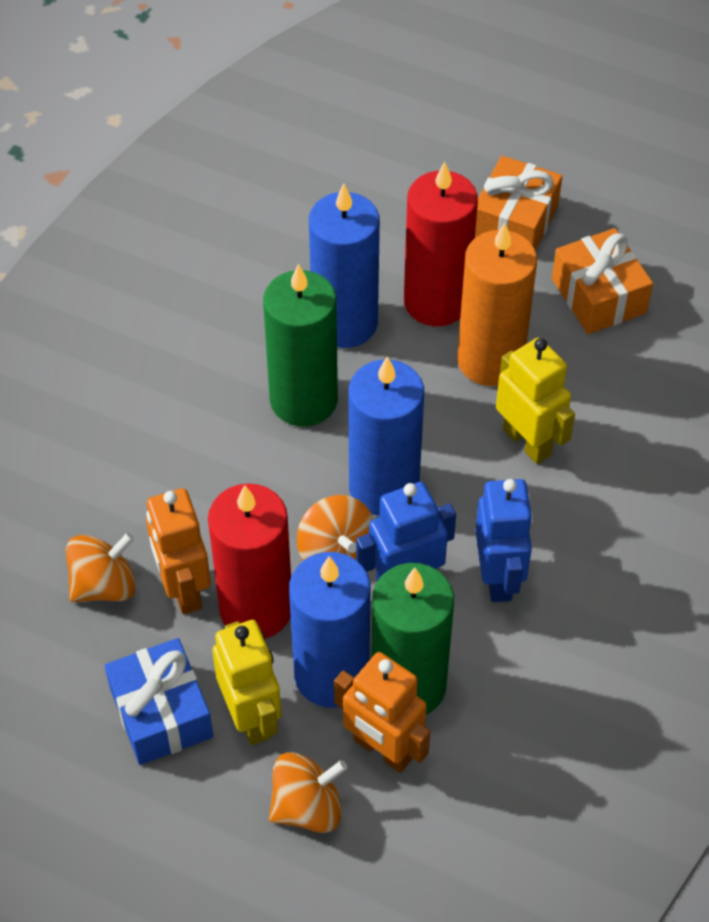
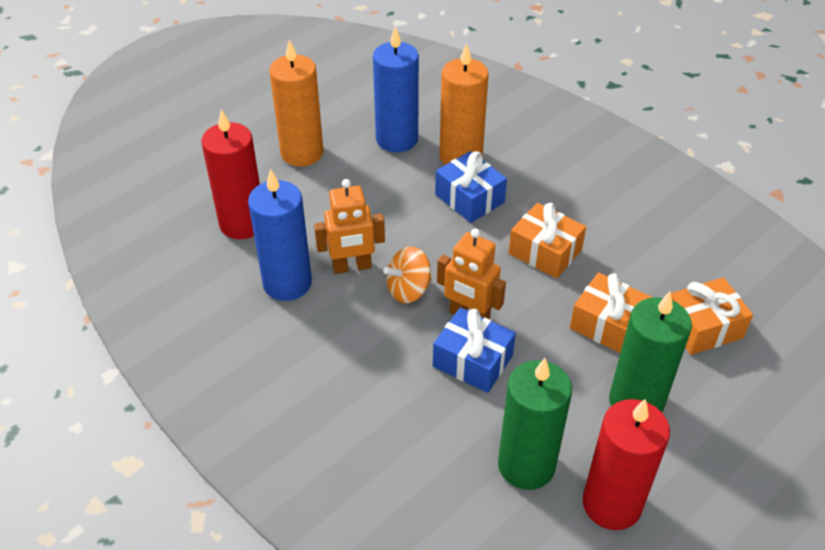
blue candle: [289,552,370,708] [309,184,380,348] [349,357,424,516] = 3 -> [248,169,312,301] [373,26,419,153] = 2
blue gift: [104,638,213,765] = 1 -> [433,308,516,393] [435,151,507,223] = 2
blue robot: [356,482,456,583] [475,479,533,602] = 2 -> none = 0
orange candle: [457,223,537,386] = 1 -> [269,40,324,167] [439,43,489,165] = 2
orange gift: [475,156,562,251] [552,228,653,334] = 2 -> [509,203,586,279] [570,272,653,353] [671,277,753,355] = 3
orange spinning top: [66,532,136,602] [269,752,348,833] [297,495,374,561] = 3 -> [383,246,432,303] = 1
yellow robot: [212,620,281,745] [496,338,575,464] = 2 -> none = 0

